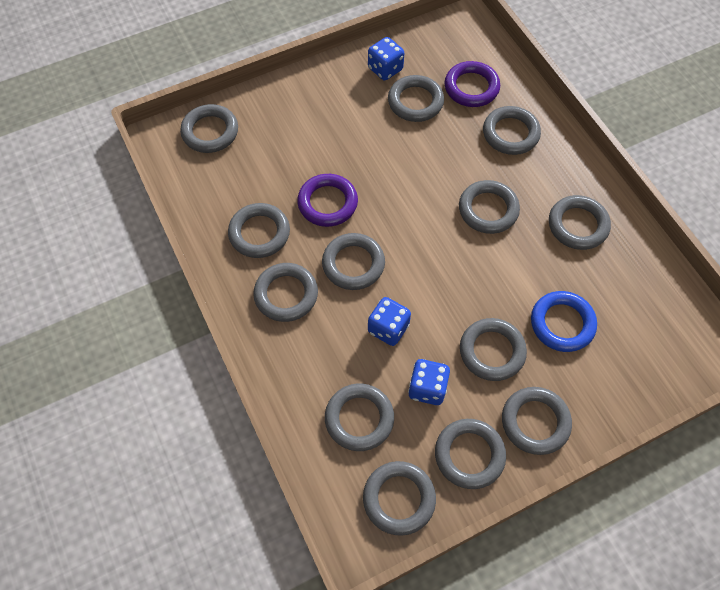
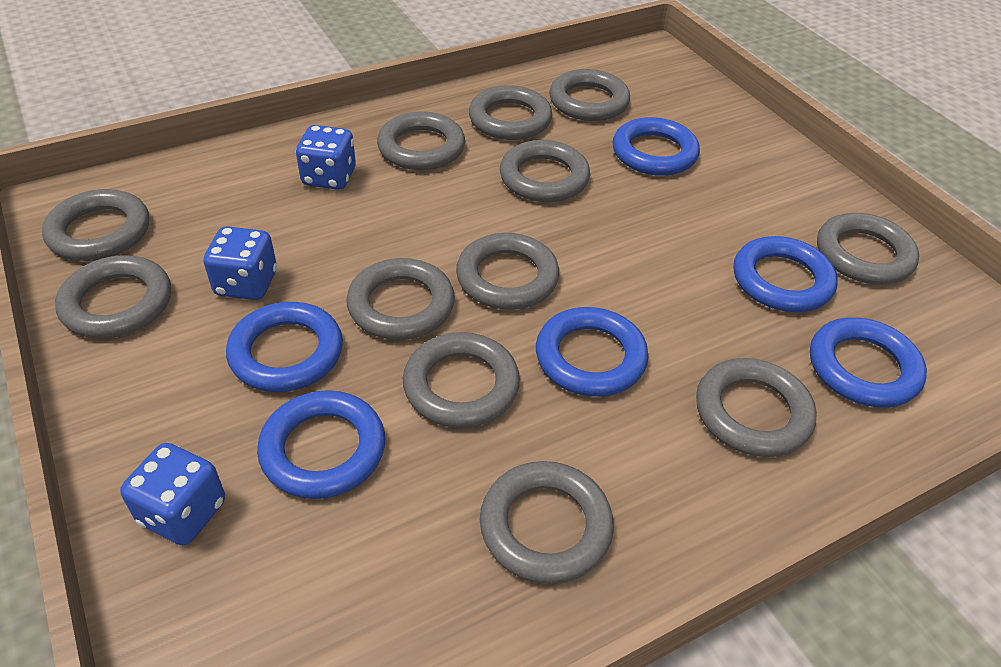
blue ring: [531,291,597,352] = 1 -> [226,302,343,392] [257,390,385,499] [536,307,649,397] [613,117,700,176] [734,236,838,312] [810,317,927,408] = 6
grey ring: [180,104,238,153] [228,203,290,258] [253,263,318,322] [322,233,385,290] [325,384,394,451] [363,461,436,536] [388,75,444,122] [435,419,506,489] [459,180,520,234] [460,318,527,381] [483,106,541,155] [502,387,572,455] [549,195,611,250] = 13 -> [42,189,149,261] [55,255,171,338] [346,258,455,340] [377,112,465,170] [403,332,520,428] [456,233,559,310] [469,85,552,140] [480,461,614,584] [500,140,590,202] [549,69,630,121] [696,358,817,457] [817,213,919,284] = 12
purple ring: [297,174,358,227] [444,61,500,107] = 2 -> none = 0

